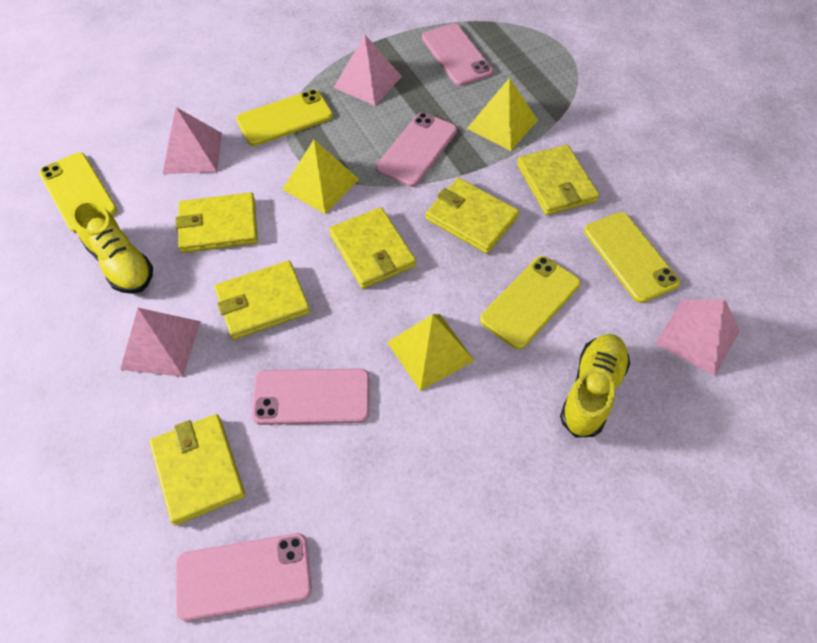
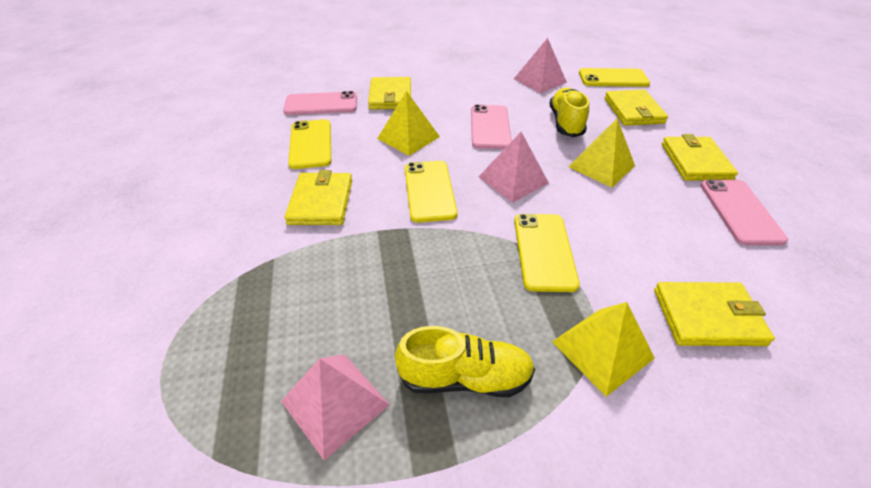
pink phone: [176,533,312,622] [252,368,369,425] [376,112,457,187] [422,23,493,86] = 4 -> [283,91,357,115] [471,104,512,149] [700,179,788,245] = 3
pink pyramid: [120,308,200,377] [163,107,222,174] [334,35,402,106] [655,299,740,376] = 4 -> [281,354,390,461] [479,132,549,203] [514,38,567,93] = 3
yellow wallet: [149,414,245,525] [175,192,258,253] [214,261,310,340] [329,207,416,289] [426,178,519,254] [517,145,599,215] = 6 -> [285,170,352,225] [368,77,411,110] [604,90,668,126] [654,282,775,346] [662,134,738,181] = 5

